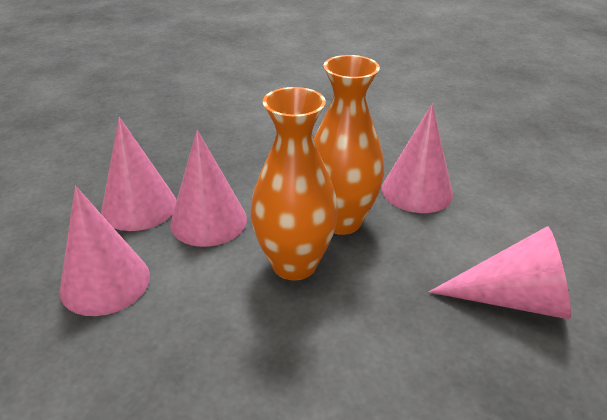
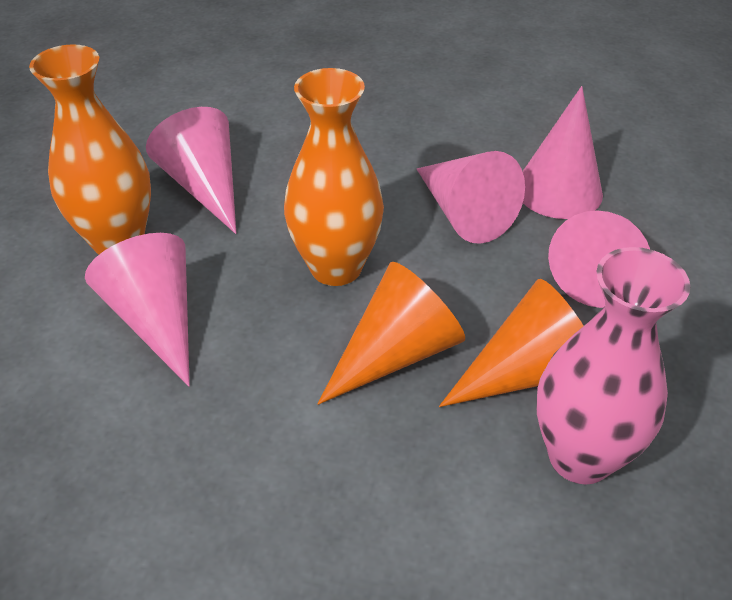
orange cone: none = 0 -> [318,262,465,405] [439,279,584,407] = 2
pink vase: none = 0 -> [536,247,690,484] = 1

